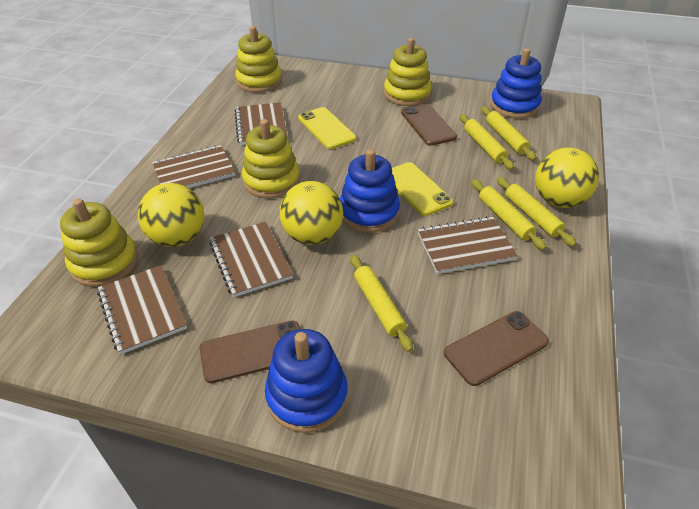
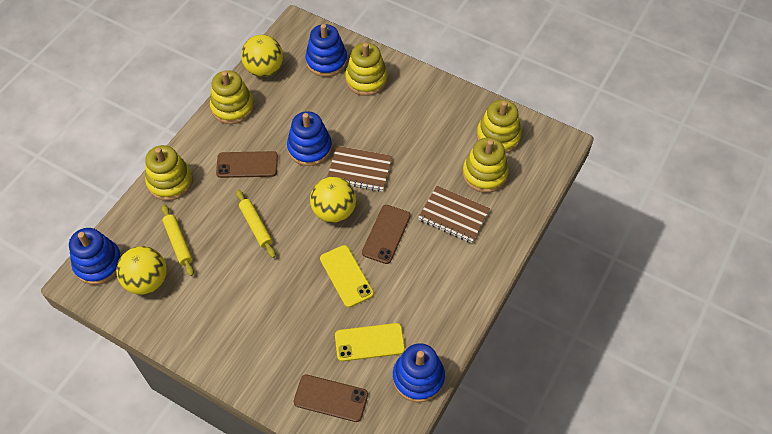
blue stacking toy: [265,329,348,433] [340,149,400,232] [490,48,542,119] = 3 -> [69,228,122,285] [287,111,332,166] [305,24,347,77] [393,343,445,403] = 4
brown notebook: [97,265,187,355] [152,145,235,188] [209,222,293,297] [234,102,288,145] [418,216,518,274] = 5 -> [327,146,392,192] [418,186,490,243] = 2
yellow rolling pin: [350,255,413,352] [460,114,514,170] [471,179,546,250] [481,107,536,161] [497,177,576,247] = 5 -> [161,204,194,276] [236,190,276,258] = 2
yellow stacking toy: [60,198,138,287] [235,26,282,93] [242,119,300,199] [384,38,432,106] = 4 -> [145,145,193,201] [210,70,254,124] [345,43,388,96] [462,137,509,193] [476,100,522,153] = 5

